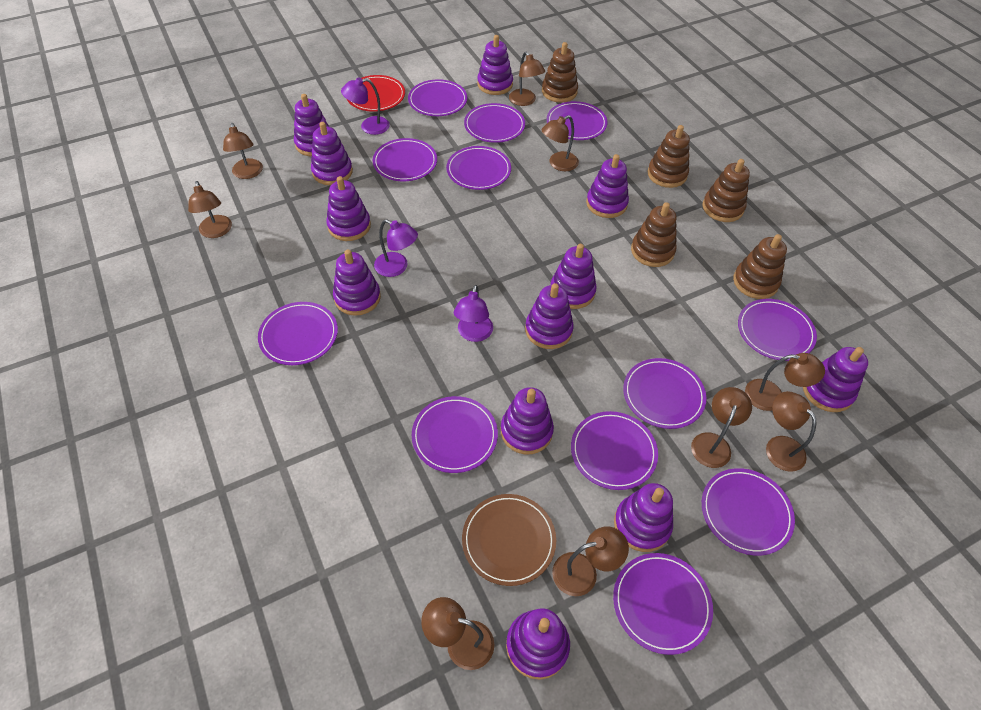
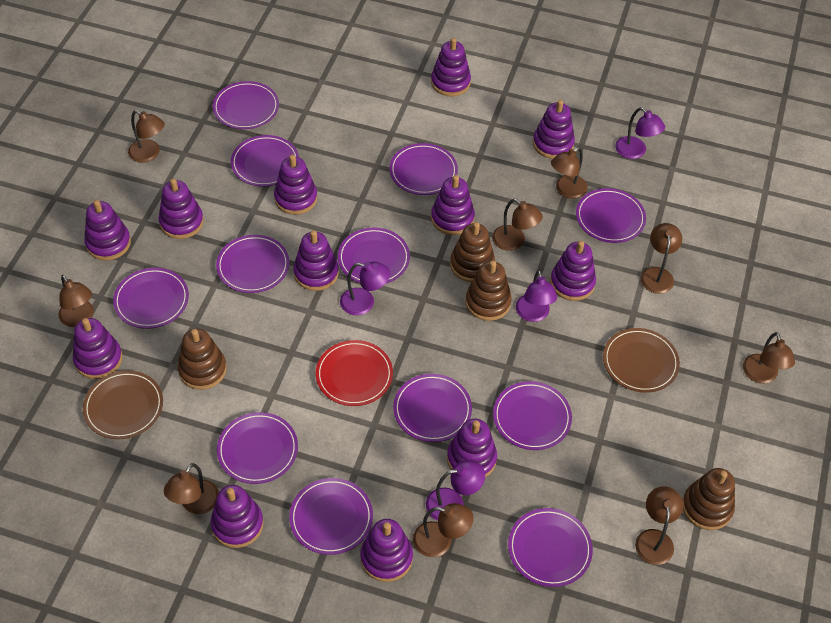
brown plate: [462,494,556,586] = 1 -> [83,371,163,439] [603,328,680,393] = 2
brown stacking toy: [542,42,578,103] [631,202,677,267] [648,125,690,188] [703,159,750,222] [733,234,787,299] = 5 -> [178,329,227,390] [450,222,495,282] [466,261,512,321] [682,468,735,530] = 4
purple lamp: [341,77,390,135] [374,219,418,277] [454,285,493,342] = 3 -> [340,261,390,315] [426,460,485,521] [516,270,557,322] [615,107,665,159] = 4

